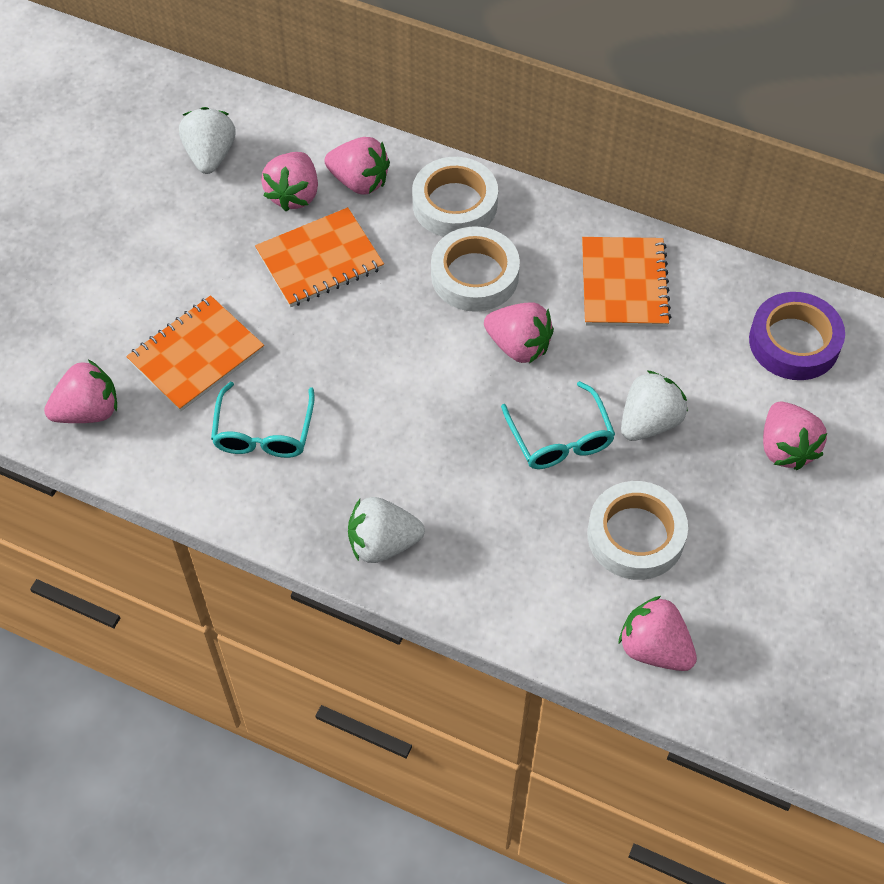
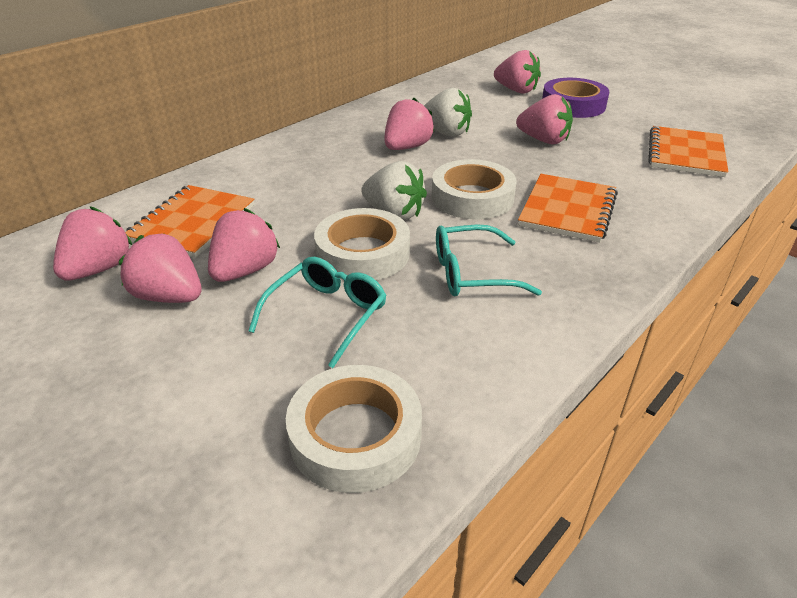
white strawberry: [179,107,236,174] [348,497,425,563] [621,370,688,441] = 3 -> [361,161,427,221] [424,88,472,137] = 2

